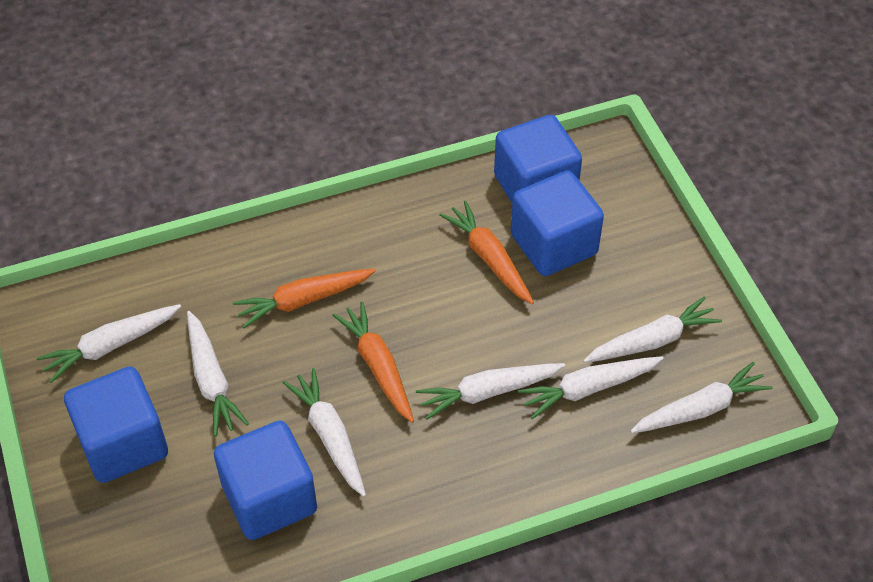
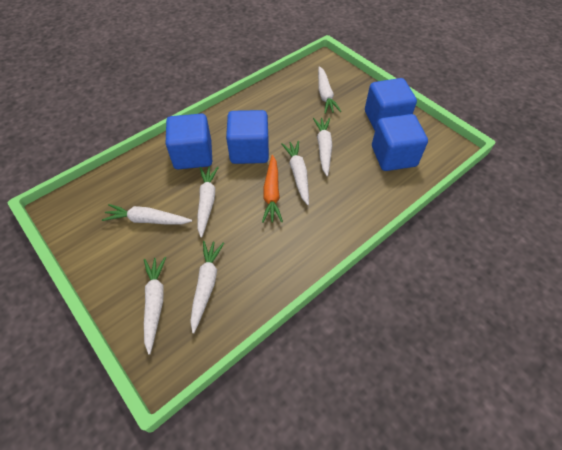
orange carrot: [233,269,376,328] [332,302,414,423] [439,201,534,304] = 3 -> [262,155,283,223] = 1

